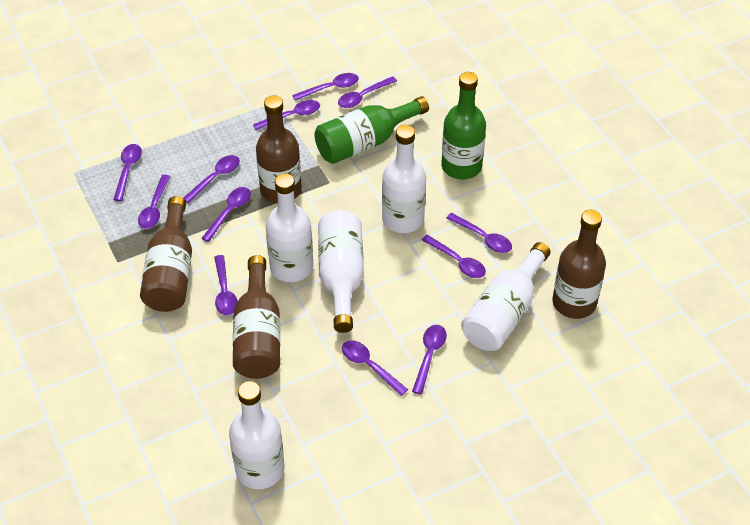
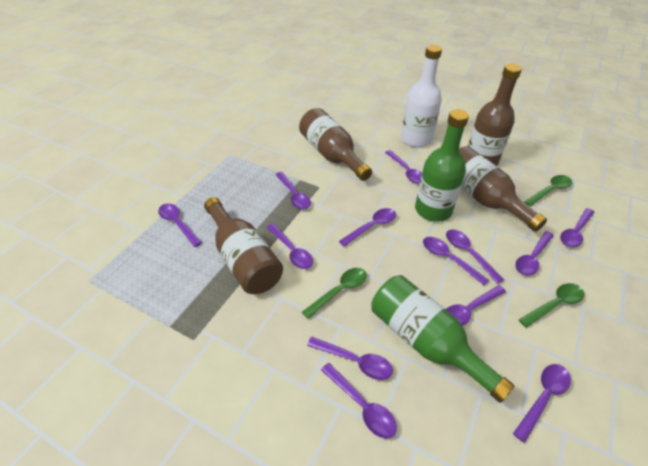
green spoon: none = 0 -> [302,268,367,319] [519,283,584,328] [524,175,572,206] = 3
purple spoon: [113,144,142,201] [138,175,171,229] [184,155,240,203] [202,187,251,242] [214,255,238,315] [253,100,320,130] [293,73,359,101] [338,76,397,108] [342,340,408,396] [412,325,447,394] [422,235,486,278] [446,213,512,253] = 12 -> [158,203,202,247] [267,223,313,269] [275,172,311,210] [307,337,393,380] [321,363,397,439] [339,208,396,247] [385,150,422,184] [423,237,489,285] [446,229,504,284] [446,285,506,326] [513,364,571,443] [515,231,554,276] [560,208,594,247] = 13
white bottle: [229,381,285,489] [266,173,313,282] [318,210,364,333] [382,125,426,233] [461,242,550,351] = 5 -> [401,45,442,147] = 1

